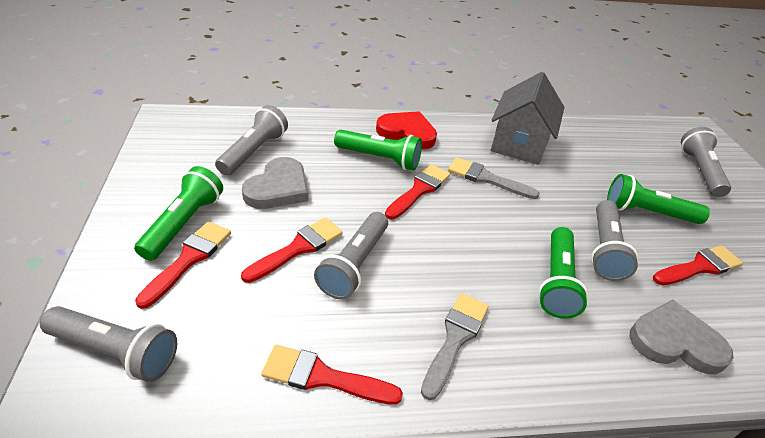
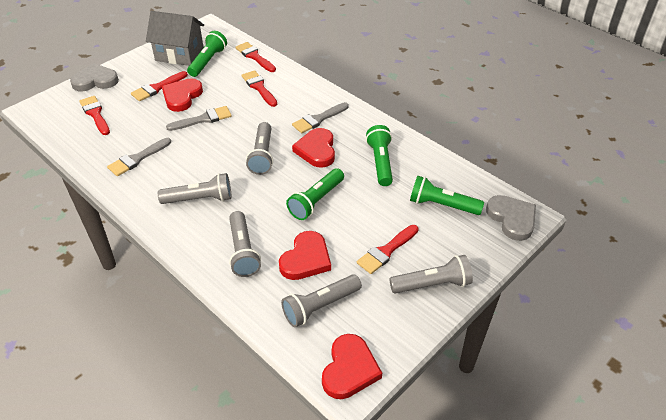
grey brush: [421,293,489,400] [448,157,540,199] = 2 -> [107,138,171,176] [166,106,232,131] [292,102,349,133] = 3
red heart: [376,111,437,149] = 1 -> [162,78,203,112] [279,231,331,280] [292,128,335,168] [322,334,382,399] = 4

